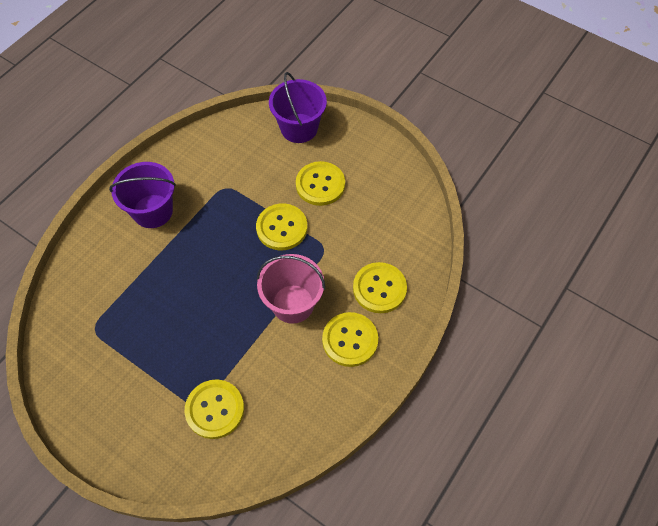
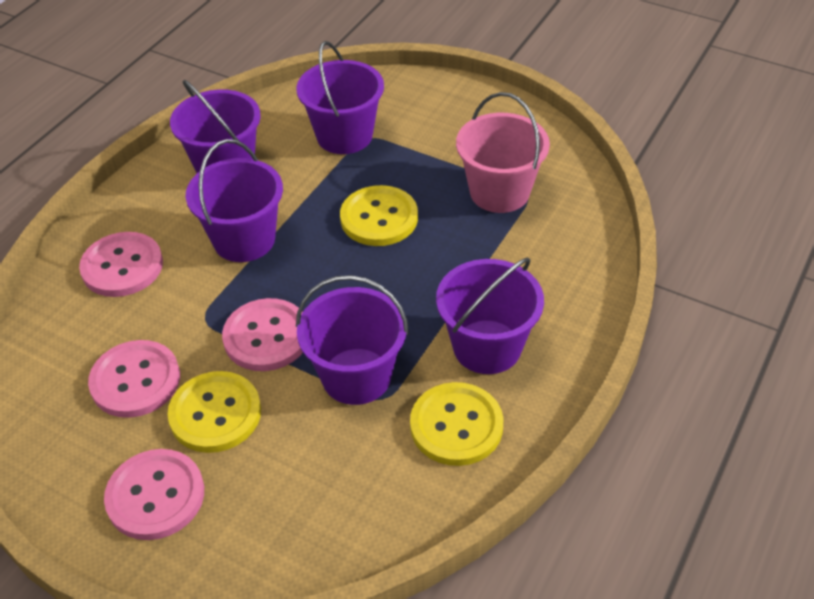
pink button: none = 0 -> [79,232,163,297] [88,340,180,418] [104,449,204,540] [222,298,303,371] = 4
purple bucket: [109,162,176,228] [269,72,327,143] = 2 -> [170,80,261,173] [186,139,283,262] [296,275,409,405] [297,41,384,154] [436,257,544,374] = 5
yellow button: [185,379,244,439] [256,203,307,250] [296,161,345,206] [322,312,378,367] [353,262,407,313] = 5 -> [167,371,261,453] [340,185,418,246] [410,382,503,466] = 3

